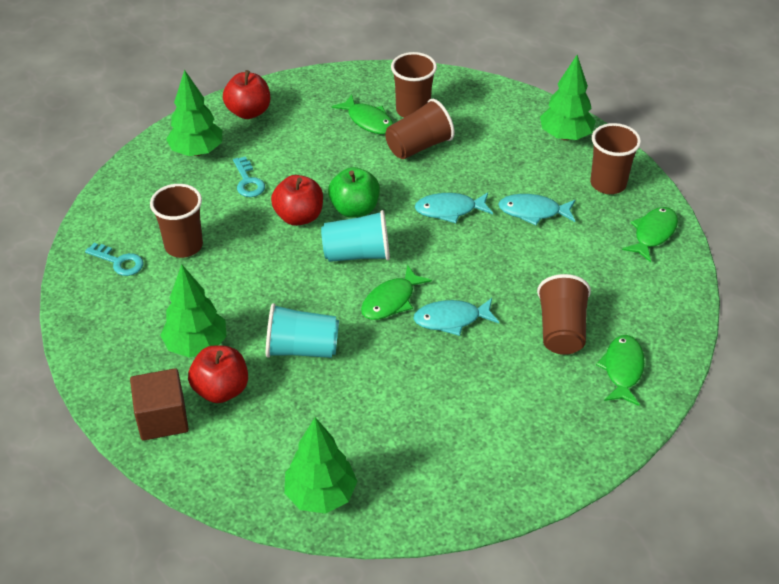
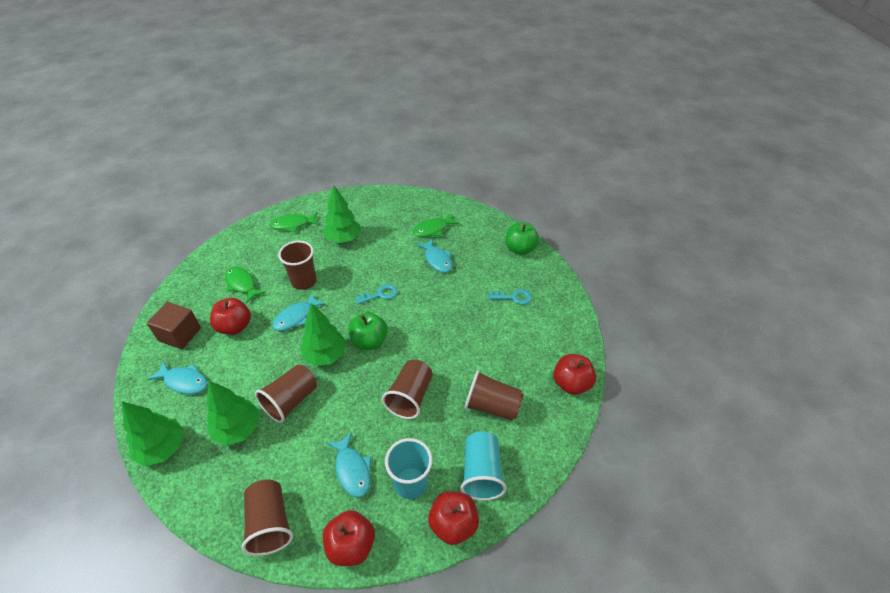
green apple: [328,167,380,218] = 1 -> [348,312,388,350] [506,222,539,255] = 2
green fish: [332,94,394,134] [361,265,432,320] [596,335,645,406] [622,207,678,262] = 4 -> [225,267,266,303] [270,212,319,232] [413,214,459,237] = 3
red apple: [188,345,248,403] [223,70,270,119] [271,175,323,226] = 3 -> [210,298,251,335] [323,510,375,566] [428,491,479,545] [553,354,596,395] = 4
turquoise fish: [413,298,499,336] [414,192,493,223] [498,194,575,225] = 3 -> [147,360,208,394] [272,293,326,331] [327,432,371,498] [416,238,452,273] = 4

